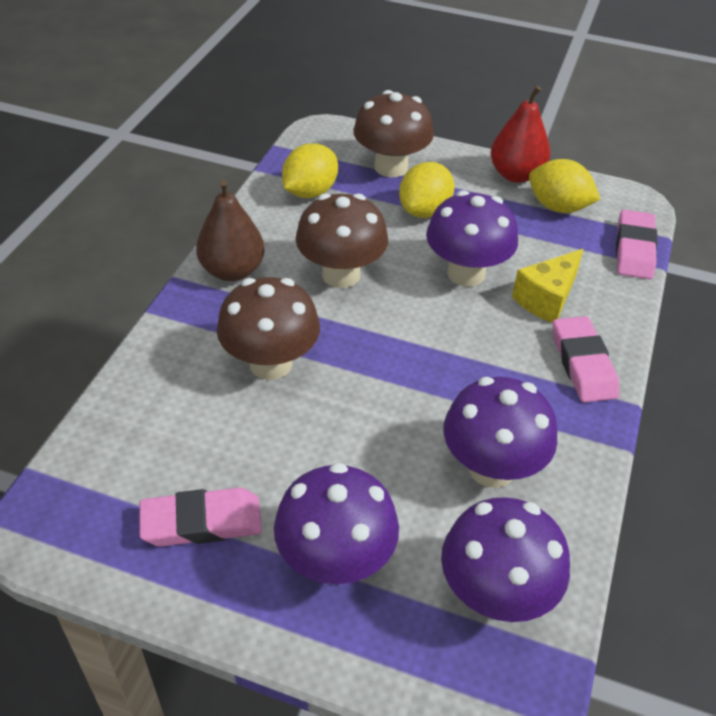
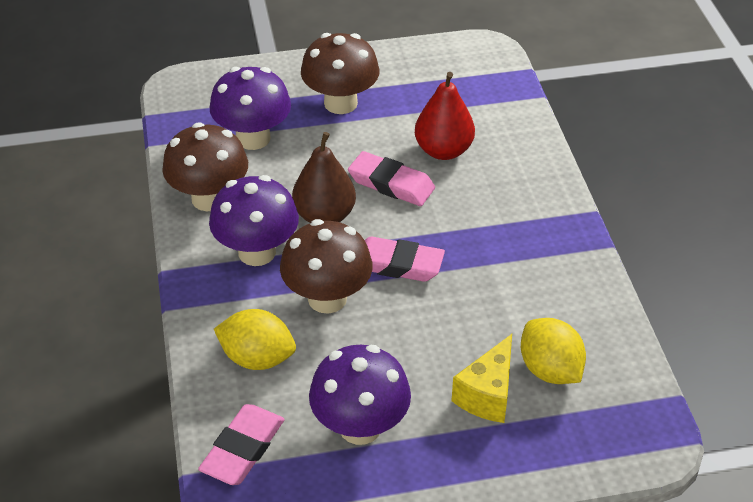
purple mushroom: [274,463,399,585] [426,190,518,287] [441,497,570,622] [443,377,558,488] = 4 -> [209,175,299,266] [210,67,291,150] [309,345,411,445] = 3
yellow lemon: [282,143,338,198] [399,162,455,218] [529,159,600,213] = 3 -> [214,309,296,370] [521,318,586,384] = 2

